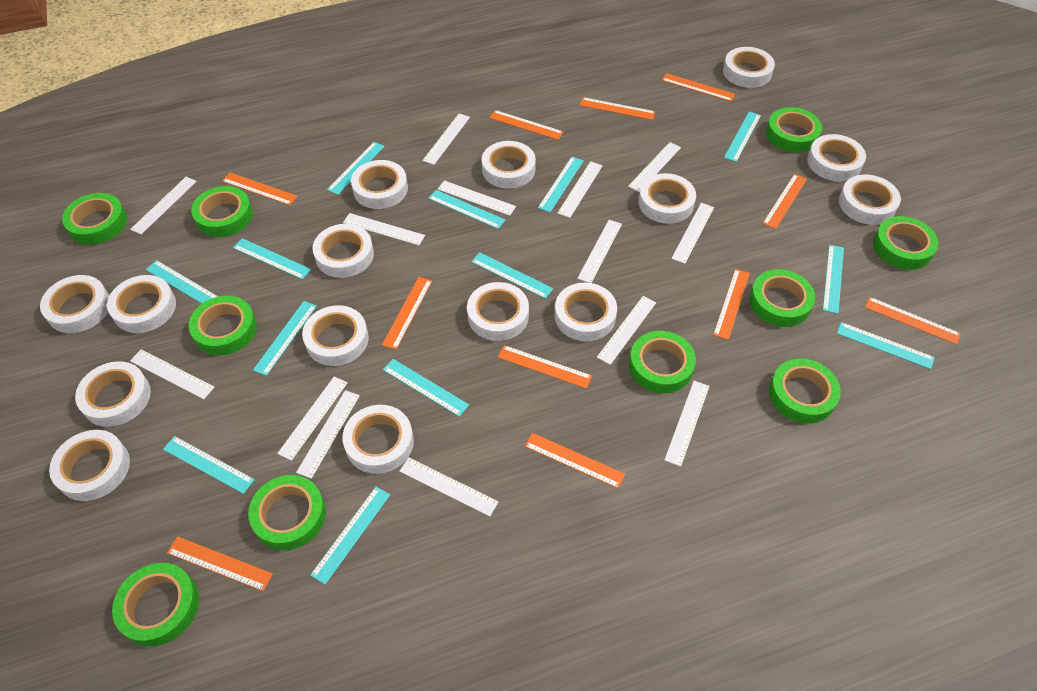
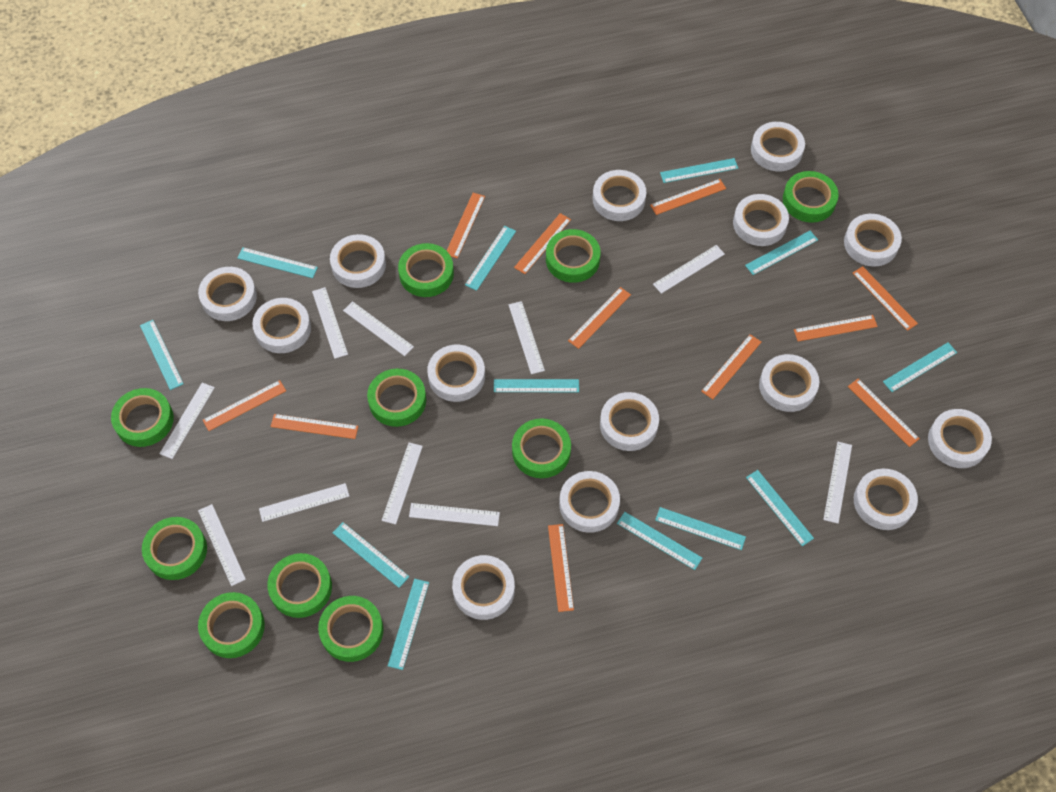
turquoise ruler: [146,260,218,303] [163,436,255,494] [233,238,311,280] [253,301,317,376] [310,487,390,585] [327,142,385,195] [383,359,469,417] [428,190,506,229] [471,252,553,299] [538,157,584,212] [724,112,761,162] [823,245,844,314] [837,322,935,369] = 13 -> [140,320,184,390] [238,247,318,278] [333,522,409,588] [388,579,429,670] [465,226,516,291] [494,379,579,392] [617,512,702,570] [655,507,746,550] [660,158,738,183] [745,231,818,275] [746,470,814,546] [883,342,957,392] = 12
white ruler: [130,177,197,235] [130,349,215,399] [277,377,348,461] [296,390,360,479] [343,213,425,245] [399,457,499,517] [422,114,470,165] [438,180,516,216] [557,161,603,218] [577,220,622,283] [597,296,656,365] [628,142,681,192] [664,381,710,467] [671,203,714,264] = 14 -> [159,383,215,459] [198,504,246,586] [259,483,349,522] [312,287,348,359] [343,301,414,356] [382,443,423,525] [409,503,500,526] [509,301,545,374] [653,245,725,294] [823,442,852,524] = 10
white tape: [40,275,109,333] [49,430,130,501] [75,361,151,427] [107,275,176,333] [302,305,369,366] [313,224,374,278] [342,405,414,474] [351,160,408,209] [467,282,529,341] [482,141,536,189] [555,283,617,341] [638,173,696,224] [723,47,775,88] [807,134,866,182] [839,174,901,225] = 15 -> [198,267,257,321] [252,298,311,353] [330,234,386,288] [427,345,485,402] [452,555,515,620] [559,471,620,533] [593,170,646,221] [600,392,659,451] [733,194,789,246] [751,122,805,171] [759,354,819,412] [844,214,902,266] [854,469,918,530] [928,409,992,468] = 14

